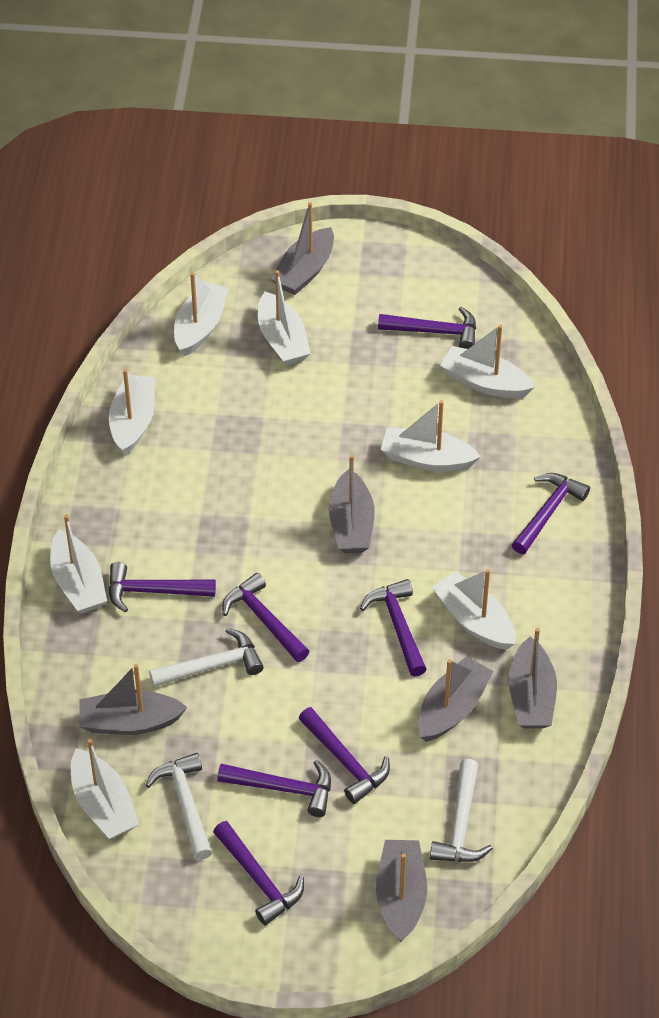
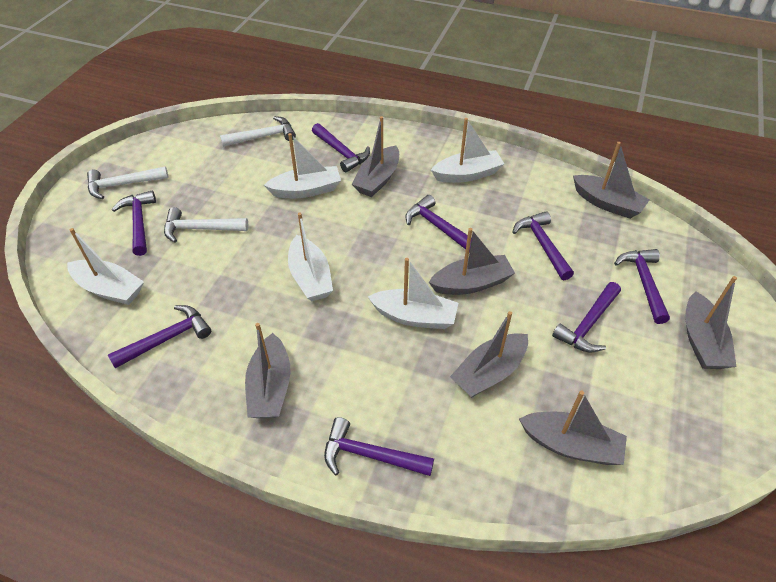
grey boat: [79,664,187,735] [271,202,334,295] [329,454,375,553] [376,840,427,942] [418,656,493,742] [508,628,557,729] = 6 -> [245,323,291,418] [352,116,399,197] [429,228,515,295] [450,311,528,397] [519,390,627,465] [573,142,650,219] [685,276,737,369] = 7
white boat: [50,515,107,613] [71,739,139,839] [109,369,155,455] [174,272,229,356] [258,270,311,366] [380,400,481,472] [432,569,515,650] [440,325,535,398] = 8 -> [67,228,144,305] [264,133,341,198] [288,213,333,301] [368,258,458,329] [431,118,504,183] = 5

